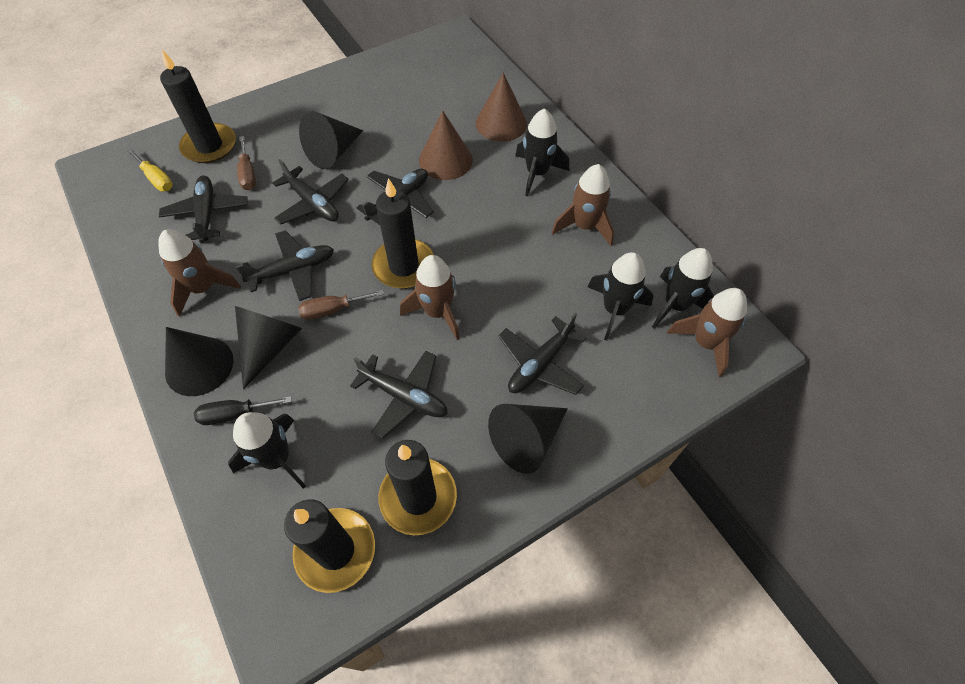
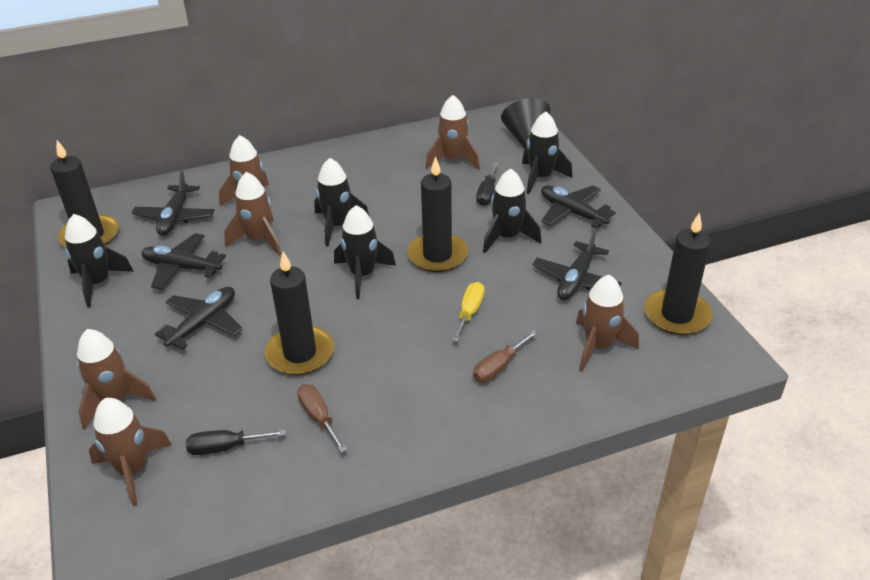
black cone: [165,327,233,396] [235,306,302,389] [299,111,363,169] [488,404,568,474] = 4 -> [501,98,550,150] = 1
black plane: [159,176,248,243] [235,230,334,301] [272,159,349,224] [350,351,448,439] [356,169,434,225] [498,313,586,395] = 6 -> [132,170,214,236] [141,233,226,289] [155,287,243,349] [533,229,622,300] [541,185,616,228] = 5
black rocket: [228,412,306,489] [515,108,569,196] [588,252,654,341] [652,248,714,329] = 4 -> [65,214,134,308] [314,158,369,246] [334,205,396,299] [483,168,541,253] [522,111,573,194] = 5
black screwdriver: [194,396,291,425] = 1 -> [186,430,286,455] [476,162,498,206] = 2
brown cone: [419,110,473,180] [476,73,527,142] = 2 -> none = 0
brown rocket: [158,230,241,317] [400,255,460,340] [552,164,614,246] [667,288,747,377] = 4 -> [77,329,156,430] [89,398,172,506] [219,135,269,206] [224,172,281,255] [426,95,480,170] [576,275,639,371] = 6

